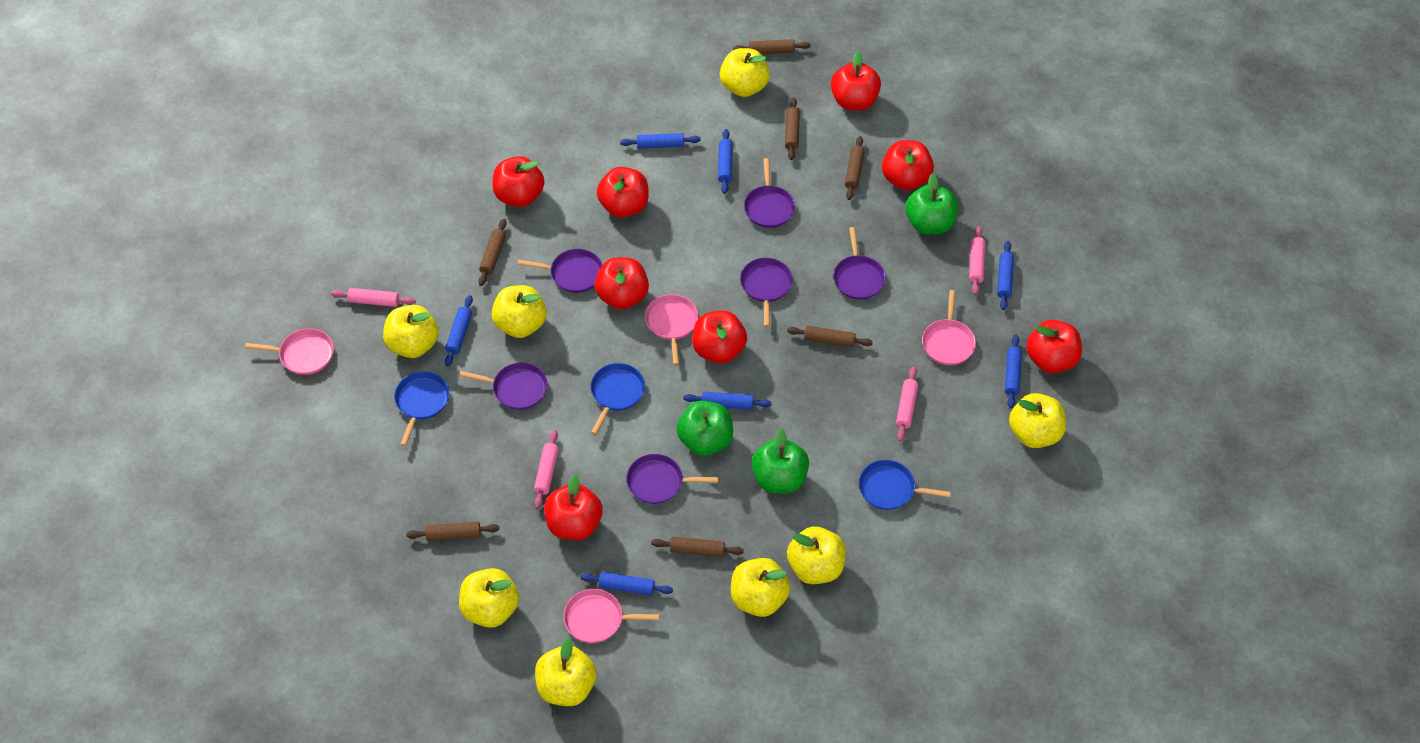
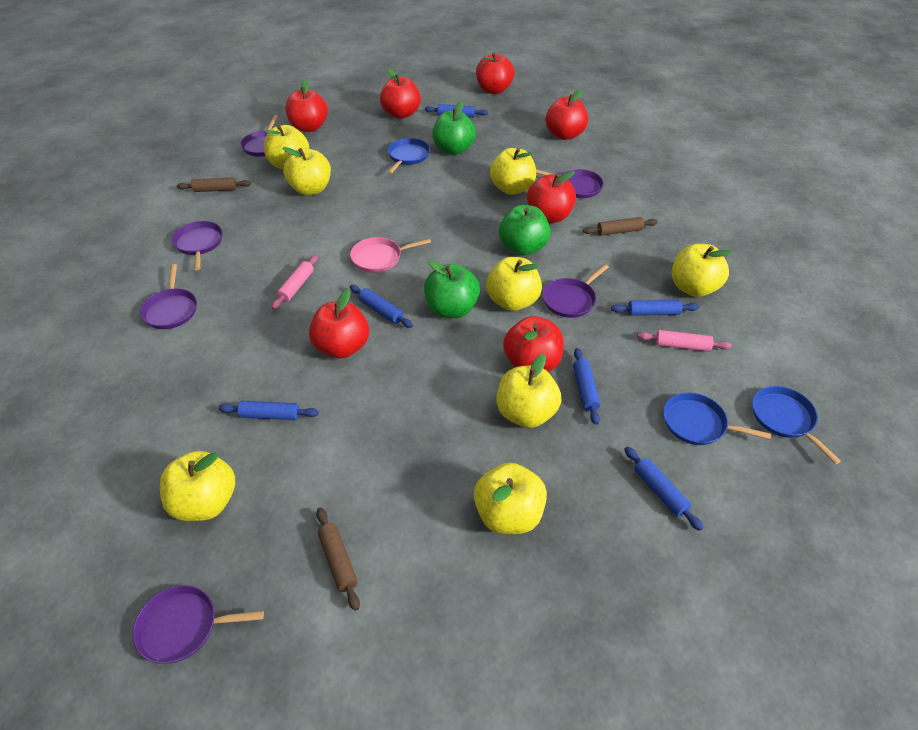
blue rolling pin: [445,295,473,367] [580,572,673,596] [620,133,700,149] [684,391,772,410] [718,129,733,194] [997,241,1014,310] [1005,335,1022,408] = 7 -> [219,401,319,420] [350,285,413,328] [425,104,488,118] [573,348,600,425] [611,300,699,316] [624,446,703,531] = 6
brown rolling pin: [406,521,499,541] [478,219,507,286] [651,537,744,557] [733,39,811,54] [785,97,800,160] [787,326,873,347] [845,136,865,200] = 7 -> [177,177,251,192] [316,508,360,611] [583,217,658,236] = 3
pink pan: [245,328,334,375] [563,589,660,643] [645,294,698,365] [922,290,976,365] = 4 -> [350,237,431,273] = 1
pink rolling pin: [331,288,416,307] [534,430,559,509] [896,367,918,442] [969,226,985,295] = 4 -> [271,255,318,310] [637,330,732,352] = 2
red apple: [492,156,545,207] [544,474,603,540] [595,257,649,310] [597,167,649,218] [692,310,747,364] [831,51,881,110] [882,140,934,190] [1026,320,1082,373] = 8 -> [286,79,328,132] [309,289,369,358] [380,69,421,119] [476,53,514,94] [503,316,564,372] [527,171,576,223] [546,89,588,140] = 7

